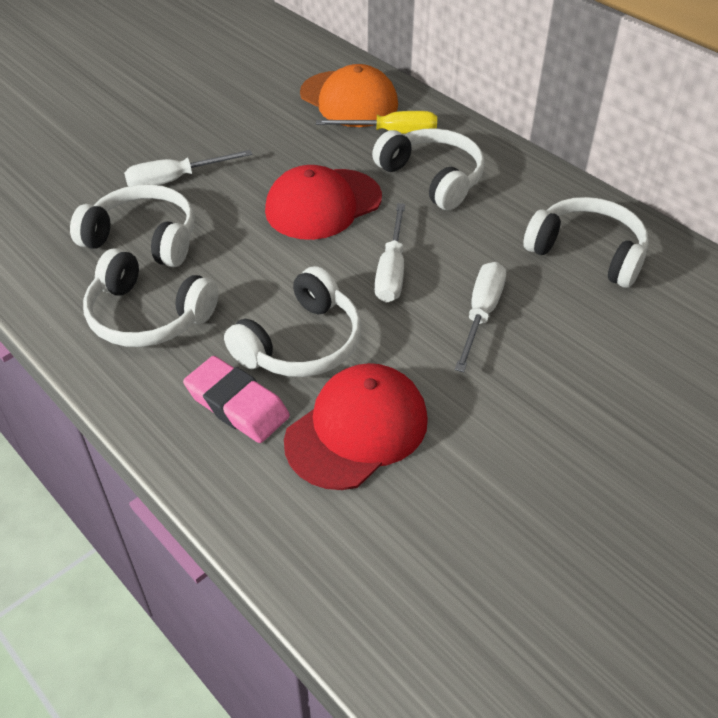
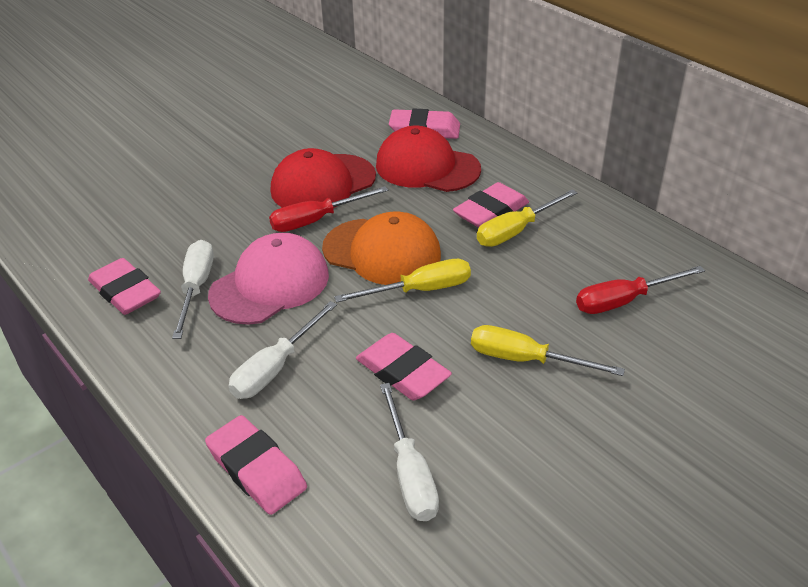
pink cap: none = 0 -> [208,233,329,325] = 1
pink eraser: [183,356,290,443] = 1 -> [88,258,161,315] [205,415,307,515] [356,333,452,400] [389,108,460,139] [453,182,529,228] = 5
red screwdriver: none = 0 -> [269,186,388,232] [576,266,705,314] = 2
white headphones: [70,184,195,267] [83,248,219,347] [224,266,361,377] [372,128,485,210] [523,197,649,288] = 5 -> none = 0
yellow screwdriver: [316,111,437,134] = 1 -> [334,259,471,303] [471,325,625,376] [477,189,578,247] = 3

